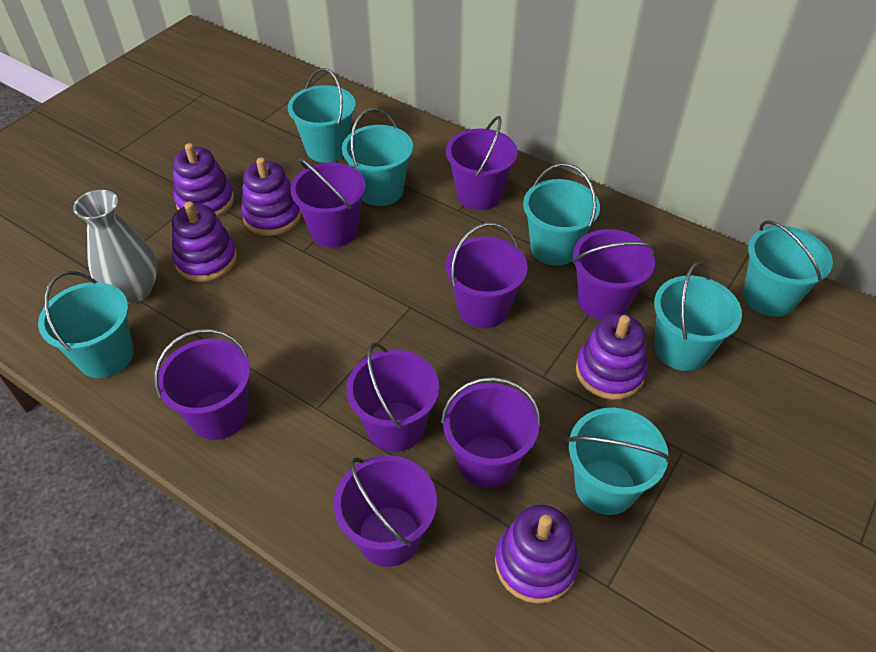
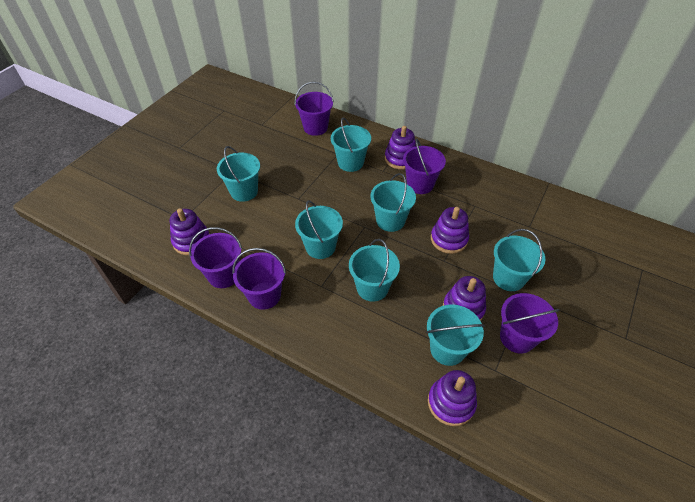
grey vase: [73,190,158,304] = 1 -> none = 0
purple bucket: [154,329,251,440] [290,158,366,247] [334,455,437,567] [346,343,439,452] [441,377,541,488] [446,116,518,210] [446,223,527,328] [572,229,657,320] = 8 -> [189,227,242,288] [232,248,286,310] [295,82,334,136] [403,139,446,194] [500,293,560,354] = 5

